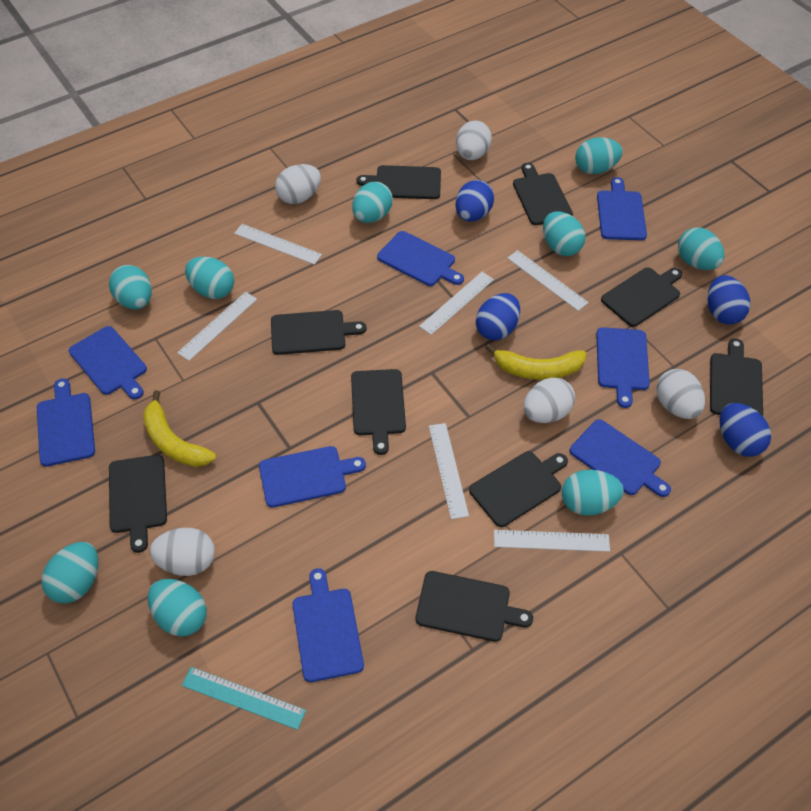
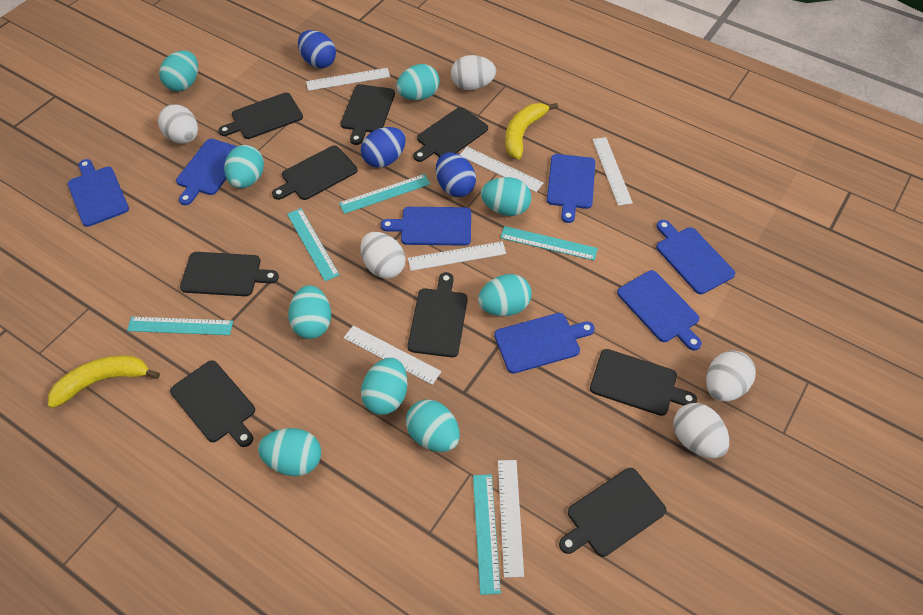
blue cutting board: [37,378,95,467] [69,326,147,400] [259,446,366,508] [293,568,364,682] [377,231,464,286] [570,419,671,497] [596,327,650,408] [597,177,647,240] = 8 -> [68,159,129,227] [176,139,238,205] [381,207,471,246] [494,313,595,374] [547,154,595,223] [617,270,702,350] [656,220,735,294] = 7
blue egg: [455,180,494,222] [476,293,520,340] [707,275,750,325] [720,403,771,457] = 4 -> [298,30,336,68] [361,127,406,168] [436,153,476,197] = 3
turquoise ruler: [182,667,306,730] = 1 -> [127,316,233,335] [287,208,340,281] [339,174,430,214] [473,474,501,595] [500,226,598,261] = 5

